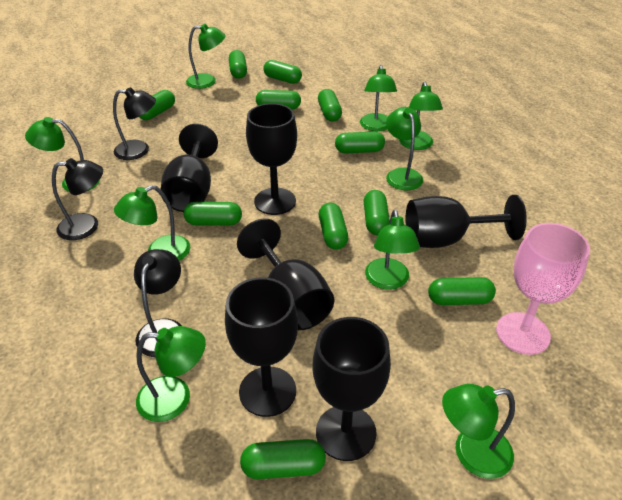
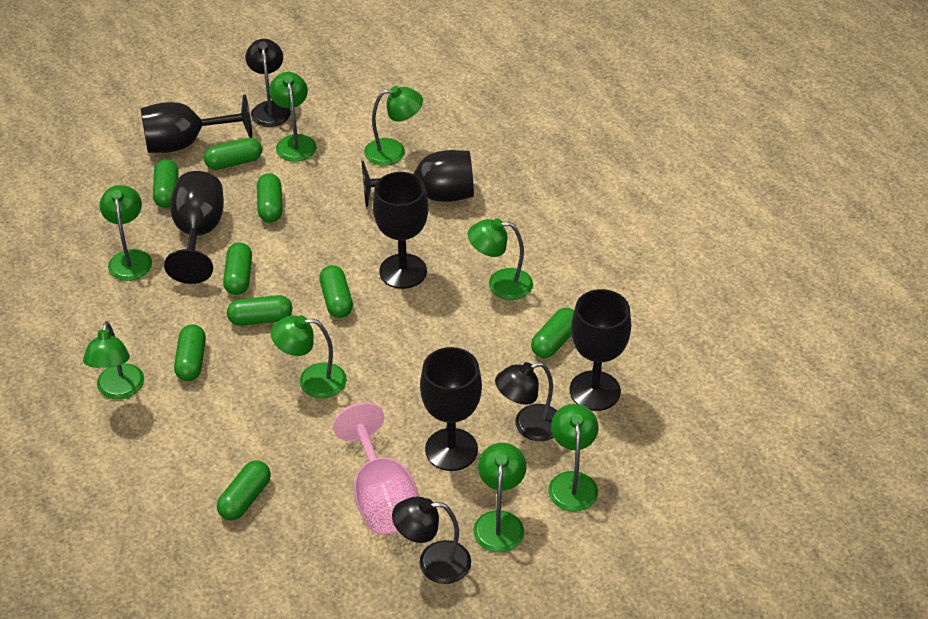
green capsule: [139,90,175,120] [183,202,242,226] [229,50,247,79] [240,439,326,479] [256,90,301,110] [263,60,302,84] [318,89,342,122] [319,203,348,250] [335,131,385,153] [364,190,390,235] [428,277,496,305] = 11 -> [153,159,179,208] [174,324,206,381] [204,138,262,170] [217,461,271,520] [223,242,252,295] [227,295,292,326] [257,173,283,222] [319,265,353,318] [531,308,574,358] = 9
green lamp: [25,117,100,192] [114,185,191,261] [136,326,206,422] [186,24,225,89] [360,65,397,131] [365,210,420,290] [386,107,423,190] [399,82,443,150] [442,384,515,479] = 9 -> [83,321,144,399] [100,185,152,281] [269,72,316,162] [271,315,347,398] [364,86,423,166] [468,219,533,300] [473,443,527,553] [548,404,599,512] = 8

